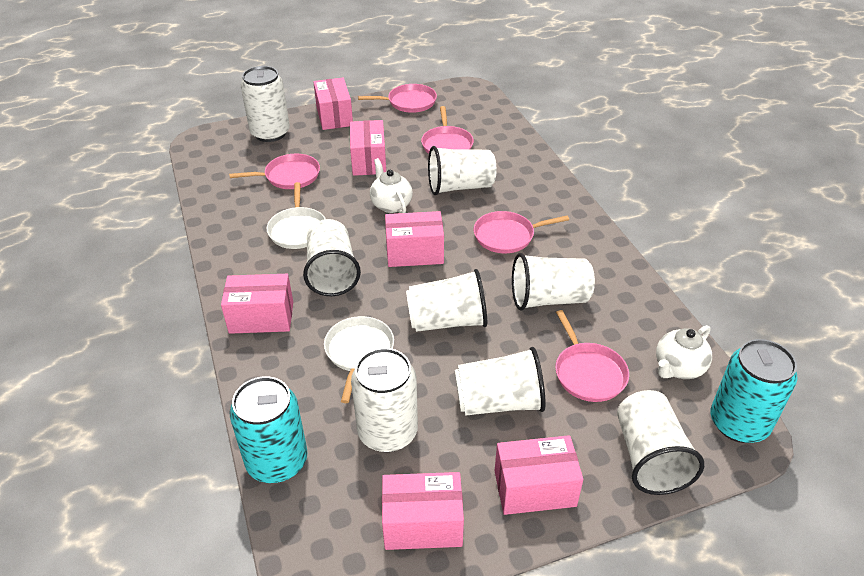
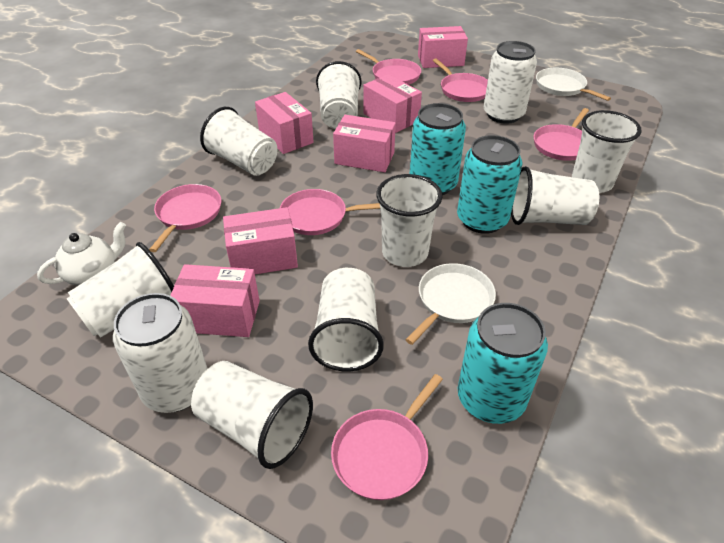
pink pan: [229,154,320,189] [358,84,437,113] [421,106,474,154] [474,211,569,253] [555,310,629,402] = 5 -> [149,184,221,252] [280,189,380,235] [331,374,443,500] [356,49,421,85] [432,58,488,102] [534,108,589,161] = 6
turquoise can: [230,376,308,483] [710,339,798,443] = 2 -> [410,103,466,195] [457,135,522,234] [458,303,548,424] = 3
white cup: [303,219,361,296] [406,269,487,332] [428,146,496,195] [455,347,546,416] [512,253,595,311] [617,390,704,495] = 6 -> [67,242,174,338] [191,361,313,469] [200,107,277,176] [308,268,384,371] [316,61,361,129] [376,174,442,267] [511,166,599,225] [572,110,641,193] = 8
white teapot: [370,158,413,213] [656,325,712,379] = 2 -> [37,222,126,286] = 1

